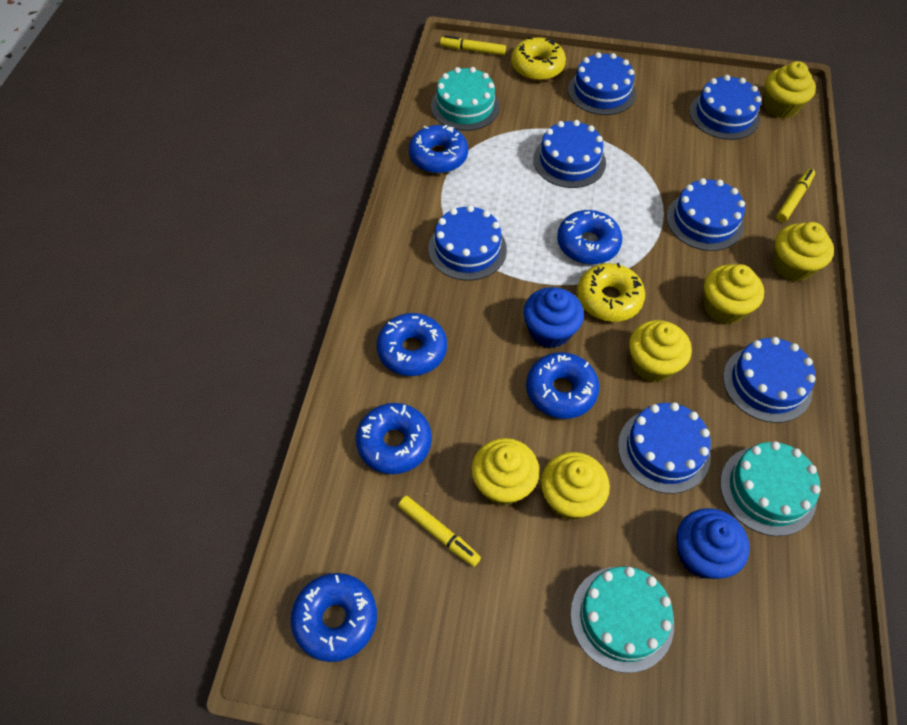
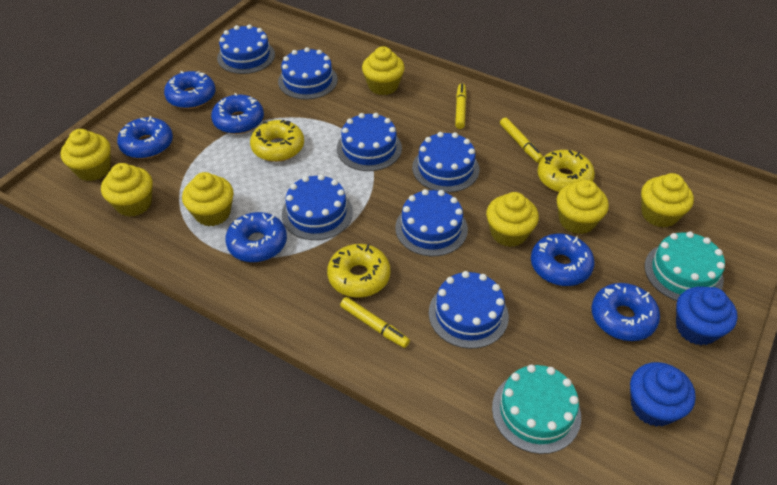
turquoise cake: [431,67,500,131] [570,567,674,673] [720,441,820,536] = 3 -> [492,365,581,454] [645,231,725,301] = 2
yellow cupcake: [471,438,540,505] [541,452,610,520] [629,320,692,382] [704,264,764,324] [764,61,816,118] [773,222,834,281] = 6 -> [61,129,111,181] [101,163,153,217] [182,172,234,226] [362,46,405,95] [486,192,539,247] [556,180,609,234] [641,173,694,228] = 7
yellow donut: [511,37,566,81] [577,263,645,322] = 2 -> [250,119,304,162] [327,244,390,298] [537,150,595,192] = 3

